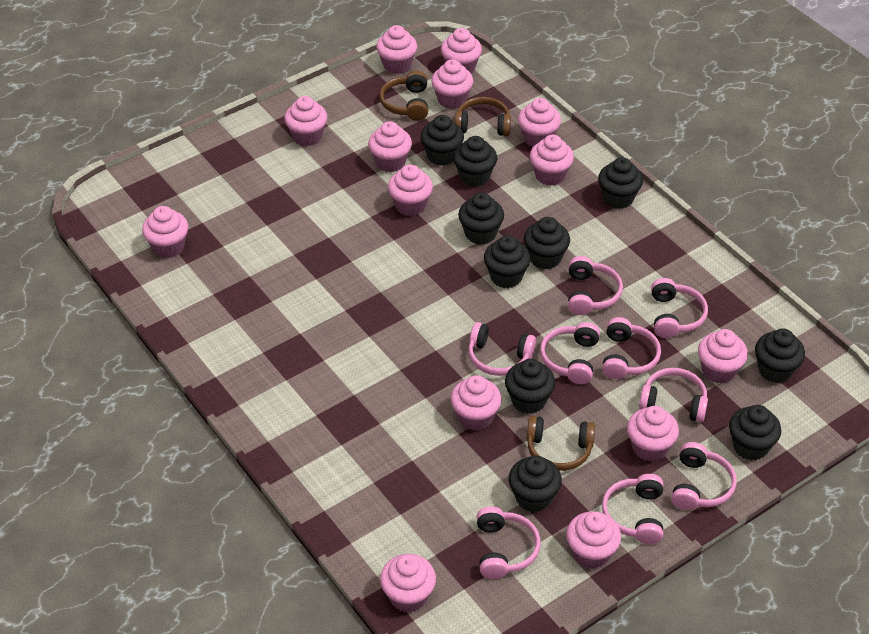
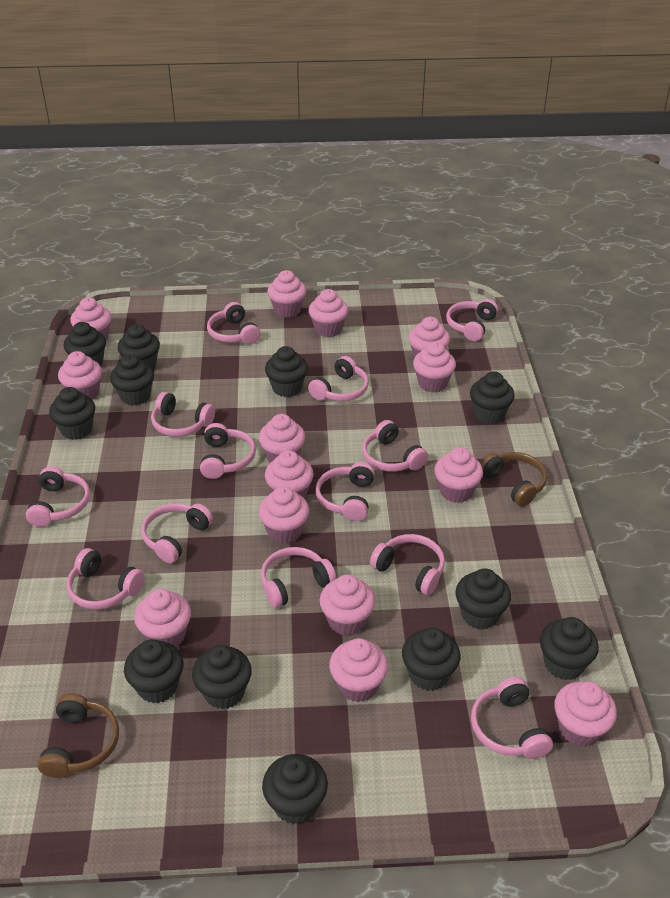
black cupcake: [421,115,464,166] [453,136,497,187] [458,193,504,245] [484,235,531,288] [505,359,555,414] [509,455,562,512] [524,217,570,269] [598,157,643,209] [729,405,781,461] [755,329,805,383] = 10 -> [49,387,95,440] [64,322,106,366] [110,354,154,406] [118,324,160,370] [124,639,184,703] [192,645,252,709] [262,754,328,825] [265,346,308,397] [402,627,460,691] [455,568,511,630] [470,371,515,424] [540,617,599,680] = 12
brown headphones: [380,71,428,121] [454,97,511,136] [527,416,595,471] = 3 -> [38,693,119,778] [480,452,547,507] = 2
pink headphones: [468,322,536,376] [477,506,541,579] [540,322,600,384] [568,256,623,315] [602,317,661,379] [602,474,663,544] [639,368,708,422] [651,278,708,338] [671,442,737,510] = 9 -> [26,466,90,527] [67,548,145,610] [141,503,213,563] [151,392,215,437] [200,423,256,479] [207,302,260,344] [261,547,336,608] [308,356,369,401] [316,462,375,521] [362,420,428,472] [370,534,445,595] [446,299,498,341] [471,677,553,759] = 13

